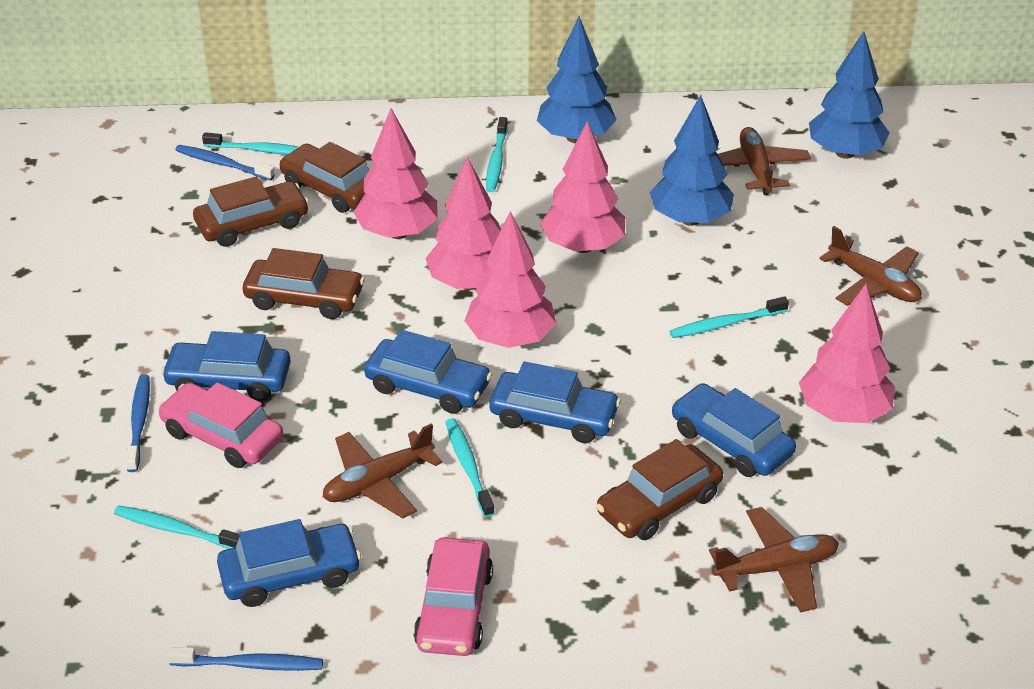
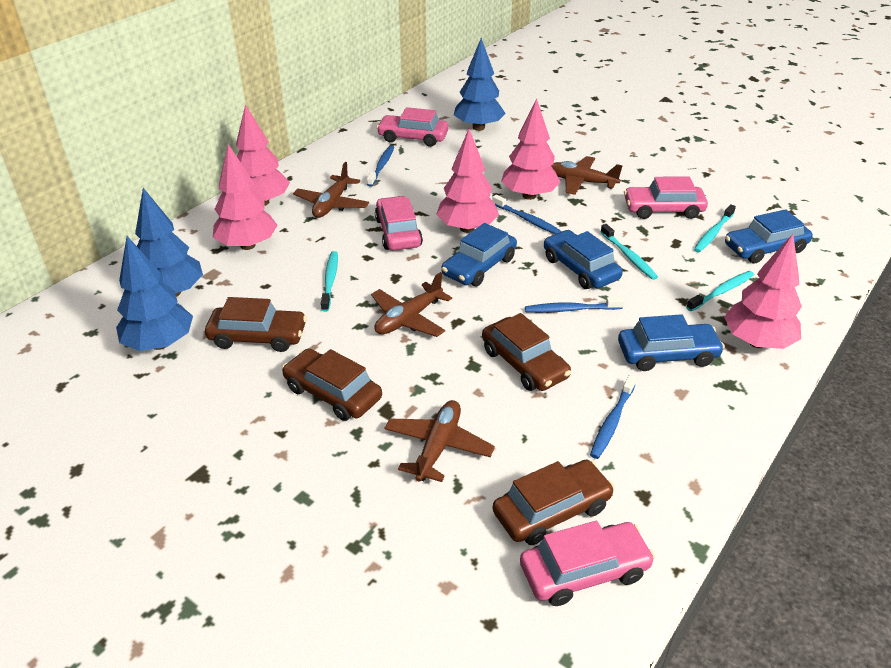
blue car: [161,331,291,401] [217,519,361,607] [364,330,492,414] [490,362,621,443] [672,383,796,477] = 5 -> [441,223,517,286] [544,230,623,289] [618,314,725,371] [725,209,813,263] = 4
blue toothbrush: [126,374,150,472] [167,647,323,671] [175,145,275,180] = 3 -> [367,146,394,187] [493,195,561,234] [525,297,624,313] [590,375,636,459] = 4
pink car: [158,382,283,468] [414,537,493,656] = 2 -> [375,196,423,250] [376,107,449,147] [520,521,655,606] [624,176,708,219] = 4
turquoise toothbrush: [114,505,240,549] [202,132,298,155] [446,418,495,518] [486,117,508,192] [670,296,789,338] = 5 -> [321,251,338,312] [601,224,658,280] [686,271,754,311] [694,204,736,252] = 4

